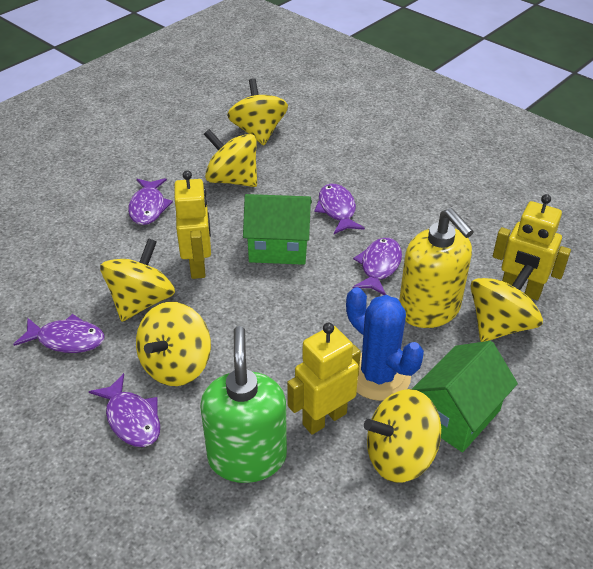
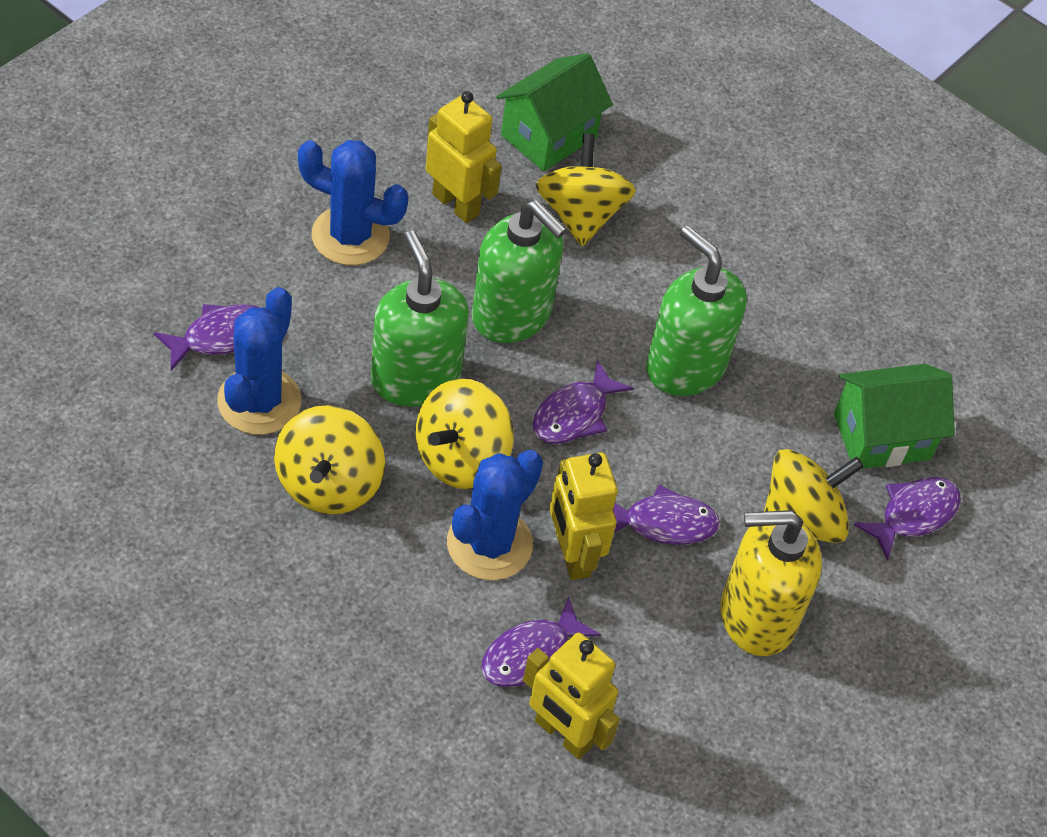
blue cactus: [346,287,424,401] = 1 -> [217,287,301,435] [298,140,409,265] [447,450,543,580] = 3
green soap dispenser: [200,326,287,483] = 1 -> [371,230,469,407] [472,200,567,343] [646,225,747,396] = 3
yellow spinning top: [100,238,175,322] [136,302,211,386] [204,129,257,187] [227,78,288,145] [364,389,441,483] [470,264,543,342] = 6 -> [274,405,385,514] [416,378,514,489] [536,134,636,246] [764,449,864,543] = 4

